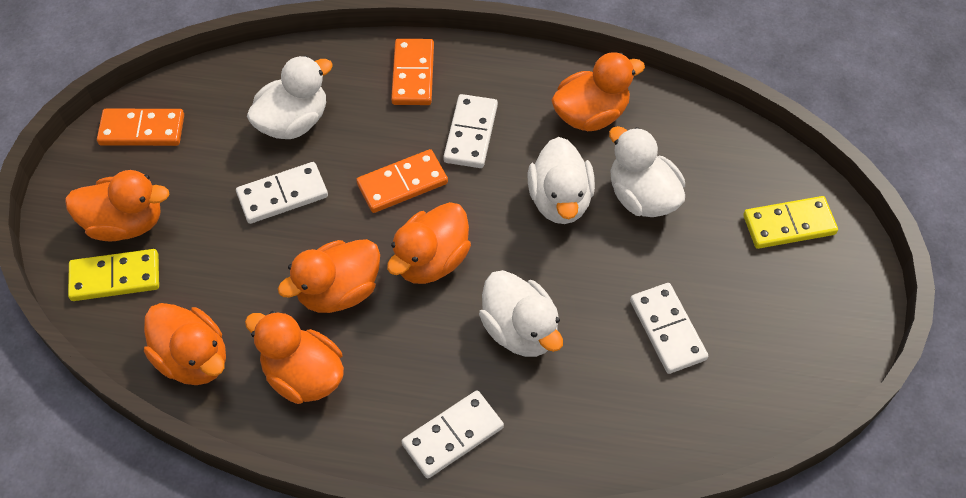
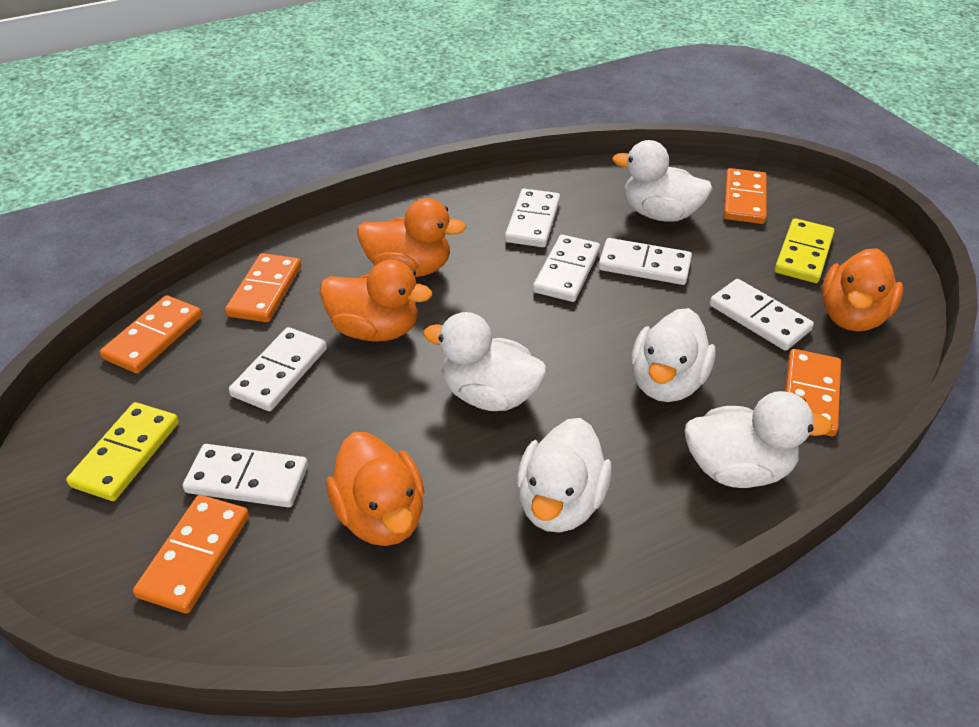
orange domino: [97,109,184,146] [356,149,448,213] [391,39,434,105] = 3 -> [100,295,202,373] [133,495,249,614] [225,253,301,322] [723,168,767,224] [785,349,841,437] = 5
orange duck: [65,170,170,241] [144,303,226,385] [245,311,344,404] [278,239,380,313] [387,202,471,284] [551,52,645,131] = 6 -> [320,260,432,342] [326,432,424,546] [357,198,466,277] [822,248,903,332] = 4
white domino: [236,162,328,224] [401,390,504,479] [443,94,498,168] [630,283,708,374] = 4 -> [183,444,308,507] [229,327,327,411] [505,188,560,247] [533,235,600,302] [598,238,692,285] [709,279,814,351] = 6
white duck: [247,56,333,139] [479,270,563,357] [528,137,595,224] [609,126,685,217] = 4 -> [423,312,547,411] [517,418,612,533] [612,140,713,222] [631,308,716,402] [684,391,832,488] = 5

